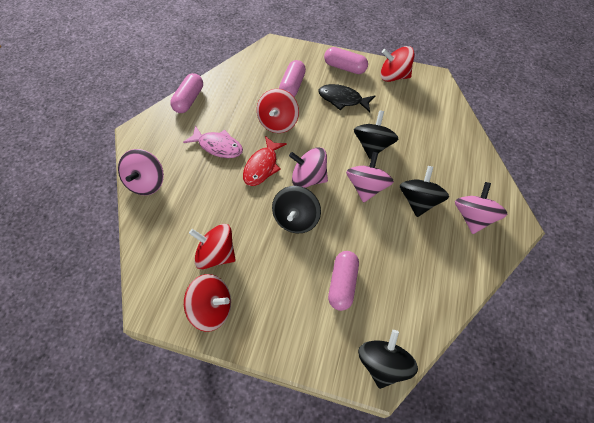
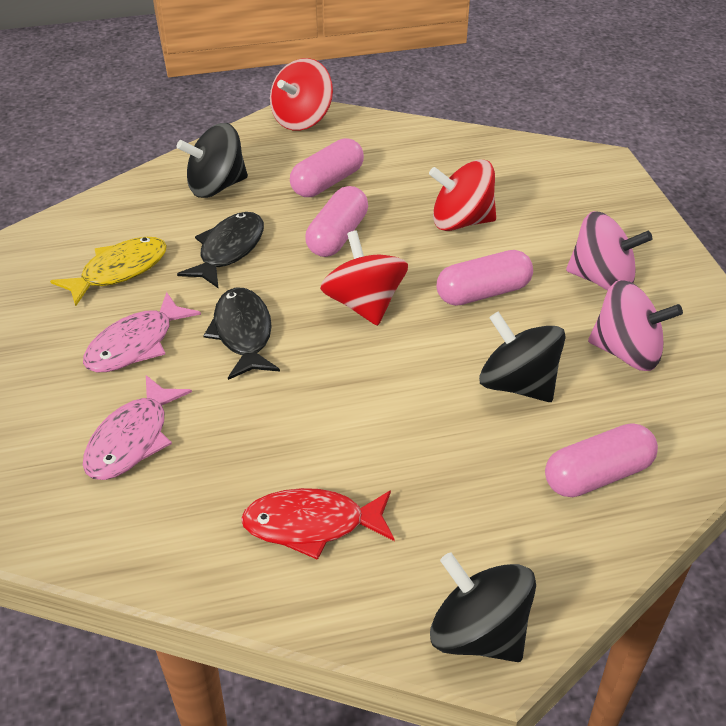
black fish: [318,84,375,112] = 1 -> [177,212,264,289] [203,288,280,380] = 2
black spinning top: [272,186,321,233] [354,110,398,159] [358,330,418,389] [400,166,449,217] = 4 -> [177,123,248,198] [430,552,536,662] [479,312,566,402] = 3
pink fish: [183,125,243,158] = 1 -> [83,292,201,372] [83,375,192,480] = 2
pink spinning top: [118,149,164,195] [289,147,328,188] [346,152,394,203] [455,182,507,234] = 4 -> [566,211,652,290] [588,280,683,371] = 2
red spinning top: [184,274,231,332] [189,224,236,269] [257,88,299,133] [381,46,415,82] = 4 -> [270,58,333,131] [320,231,408,326] [429,159,496,231] = 3
yellow fish: none = 0 -> [50,237,167,306] = 1

